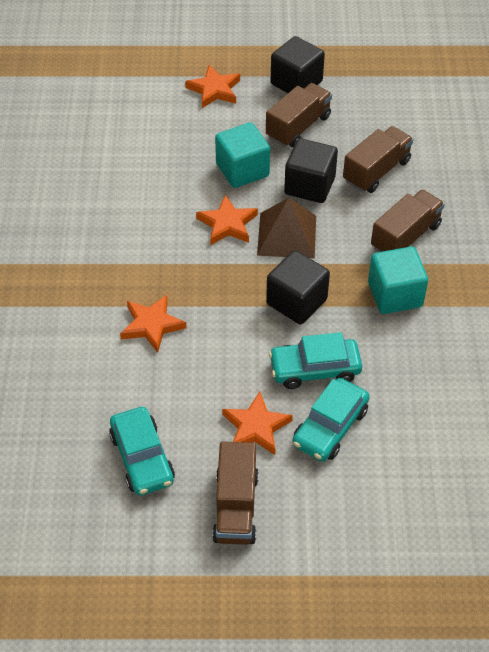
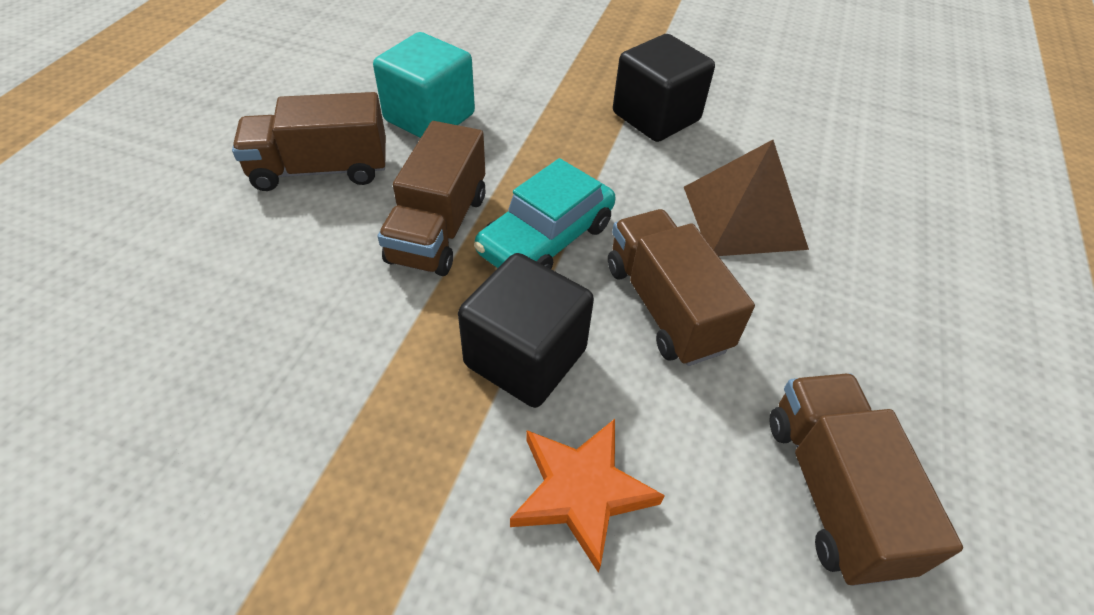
black cube: [266,250,330,324] [271,36,325,93] [284,138,338,203] = 3 -> [458,253,594,408] [613,34,715,142] = 2
orange star: [120,295,187,353] [185,65,240,108] [196,194,258,245] [222,391,293,455] = 4 -> [510,419,665,573] = 1
turquoise car: [109,407,175,496] [269,332,362,389] [292,378,370,462] = 3 -> [474,158,616,269] = 1
turquoise cube: [215,122,270,188] [368,247,428,314] = 2 -> [373,32,475,138] = 1

